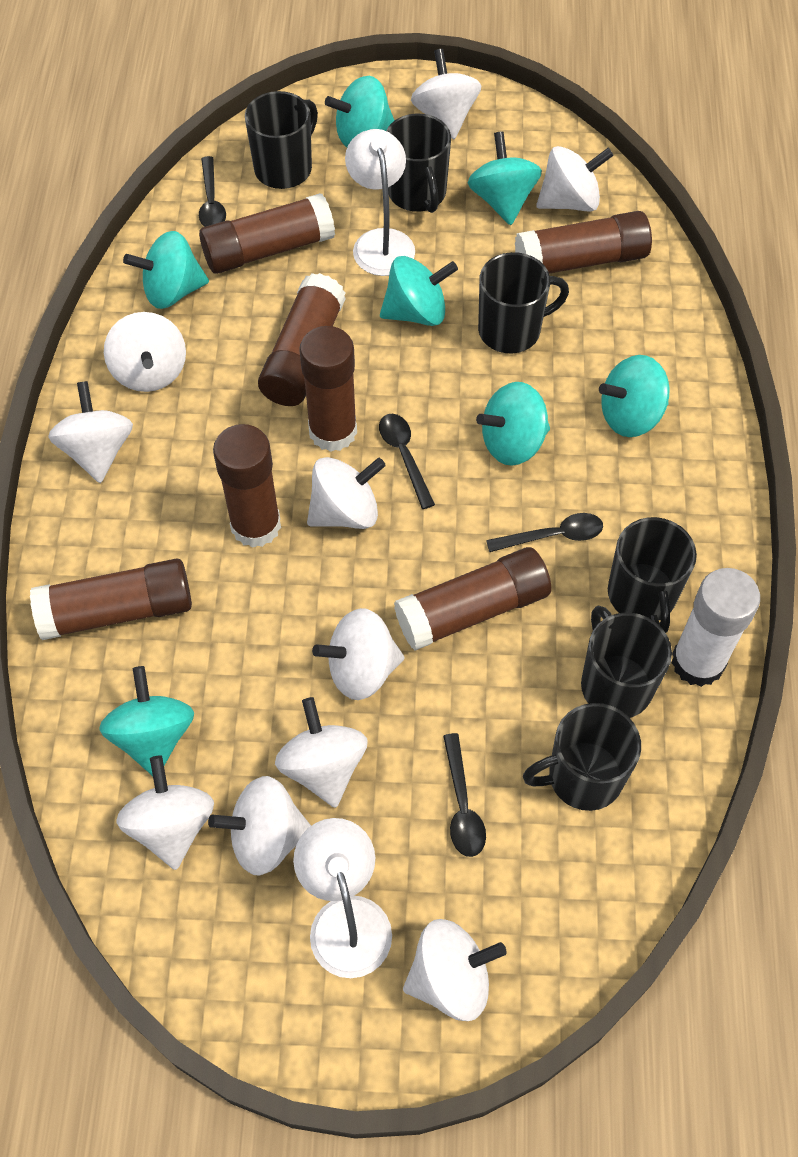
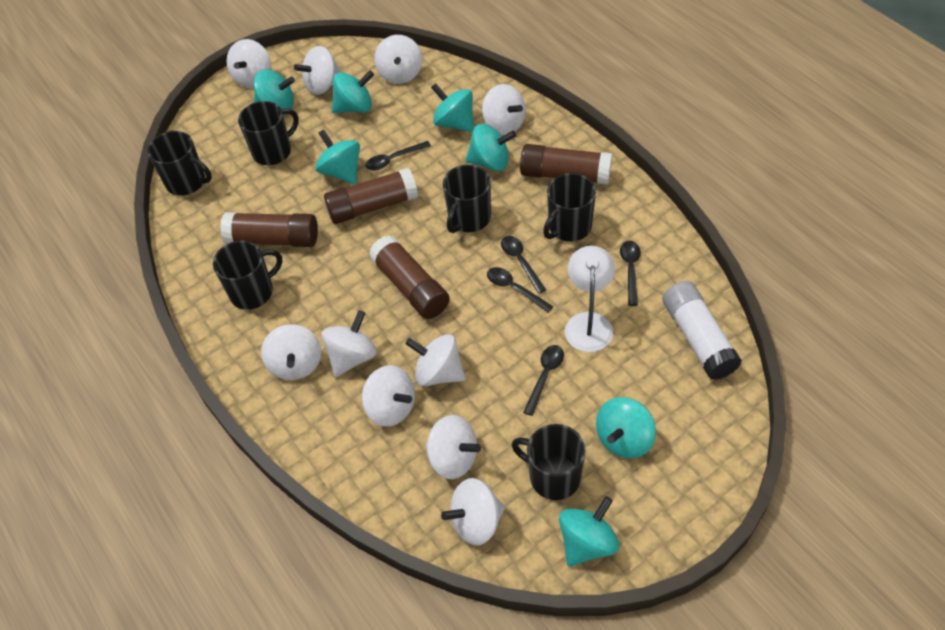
black spoon: [199,156,226,227] [379,414,435,509] [443,733,486,857] [486,513,603,552] = 4 -> [365,141,431,170] [487,267,553,313] [501,236,546,294] [523,345,564,416] [620,241,641,306] = 5
brown glue stick: [30,559,192,640] [199,193,335,274] [213,424,281,548] [258,273,346,406] [299,326,357,452] [394,547,551,651] [515,211,652,274] = 7 -> [220,212,318,247] [324,168,418,224] [369,235,450,319] [520,144,612,185] = 4
white lamp: [293,818,392,978] [345,129,415,276] = 2 -> [565,246,615,352] = 1

